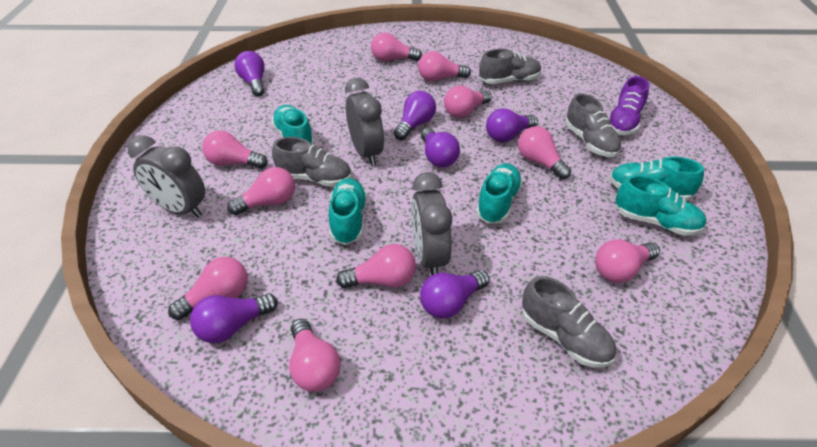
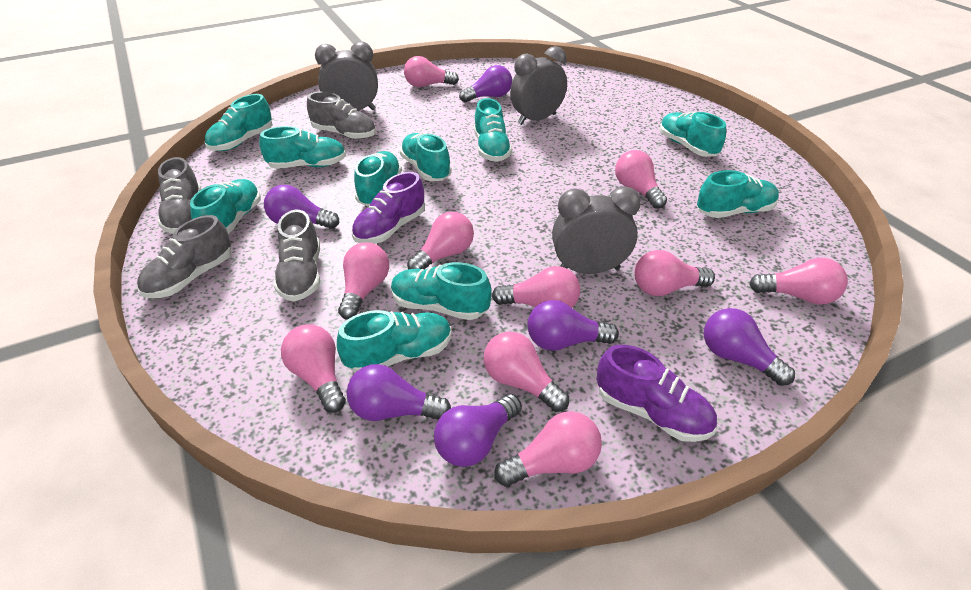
purple shoe: [608,76,649,135] = 1 -> [352,172,425,244] [597,345,717,442] = 2
turquoise shoe: [271,105,314,145] [328,178,367,245] [476,163,523,224] [610,156,704,201] [615,175,706,236] = 5 -> [190,179,261,234] [204,94,273,151] [259,126,346,169] [337,310,452,372] [354,151,402,207] [391,262,492,320] [400,133,452,181] [474,98,512,162] [660,112,726,157] [697,170,779,218] = 10

